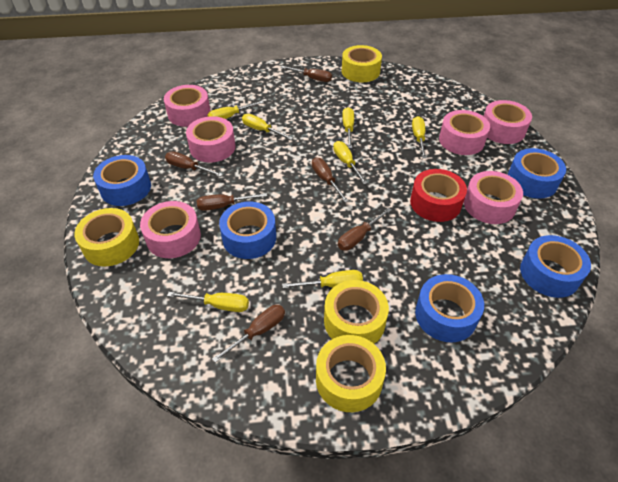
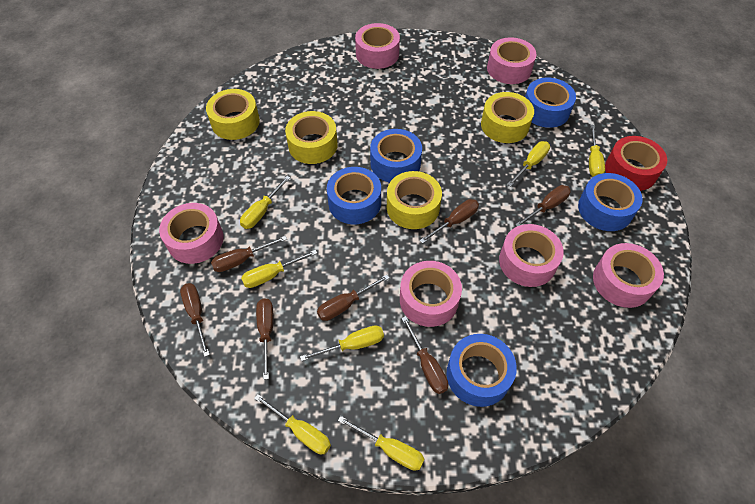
brown screwdriver: [165,151,223,177] [197,193,267,211] [212,305,285,363] [281,66,332,82] [312,157,349,203] [338,208,391,251] = 6 -> [180,283,210,357] [211,236,287,272] [256,298,273,380] [317,275,390,321] [401,316,448,394] [420,199,479,244] [515,185,571,226] = 7

